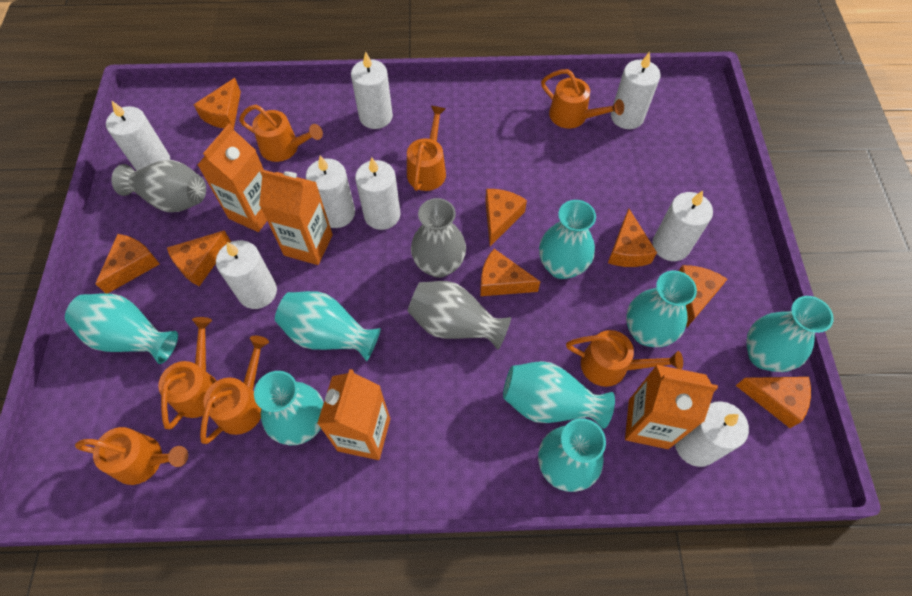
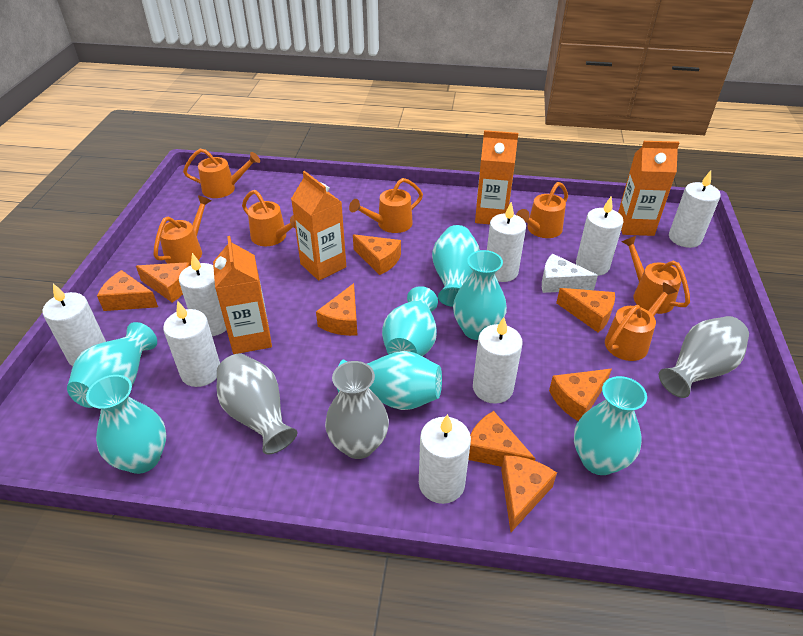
turquoise vase: [65,294,178,364] [254,371,324,445] [275,291,381,362] [503,361,615,429] [538,418,606,492] [539,200,596,279] [626,271,697,347] [746,296,834,372] = 8 -> [67,322,157,408] [86,375,166,474] [337,351,442,410] [382,286,438,356] [432,225,480,307] [453,250,507,340] [574,376,647,475] = 7
white cheese: none = 0 -> [542,254,598,293] = 1

